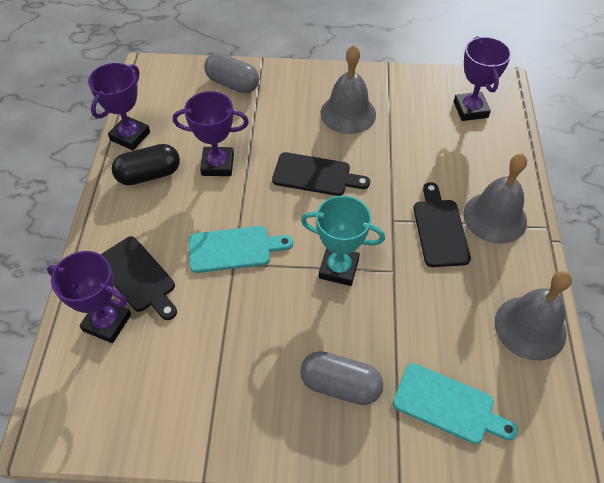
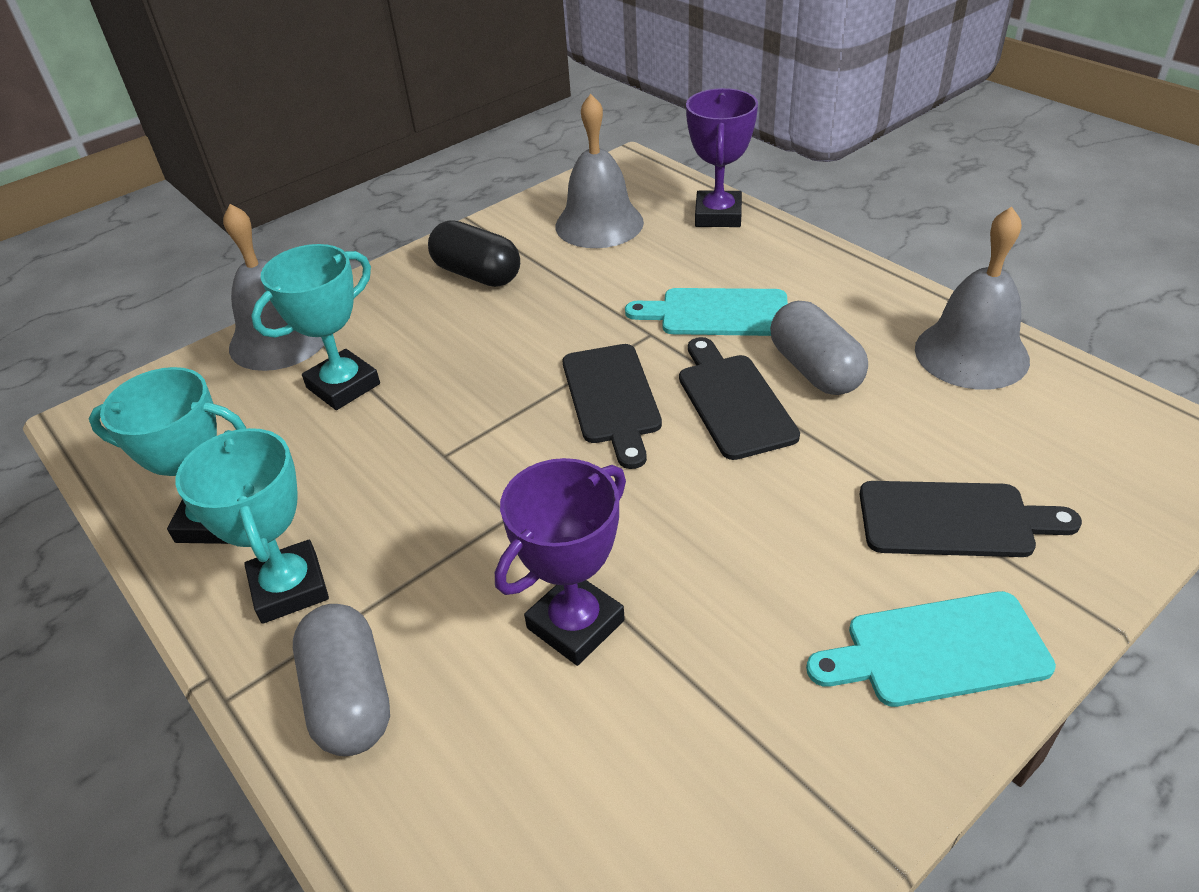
purple trophy: [47,251,131,343] [88,63,150,150] [173,91,249,176] [454,36,511,121] = 4 -> [495,458,626,666] [686,88,758,227] = 2
turquoise trophy: [301,196,385,286] = 1 -> [89,367,246,544] [175,428,329,624] [251,244,380,410] = 3

